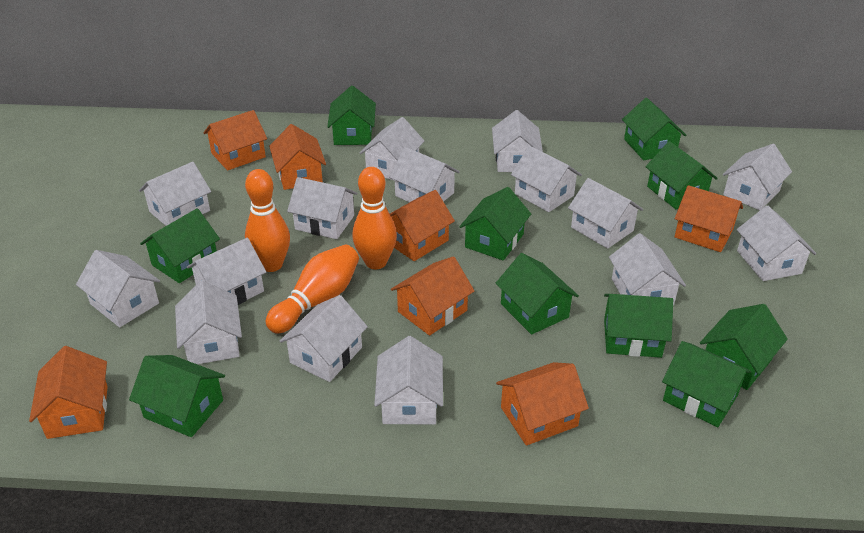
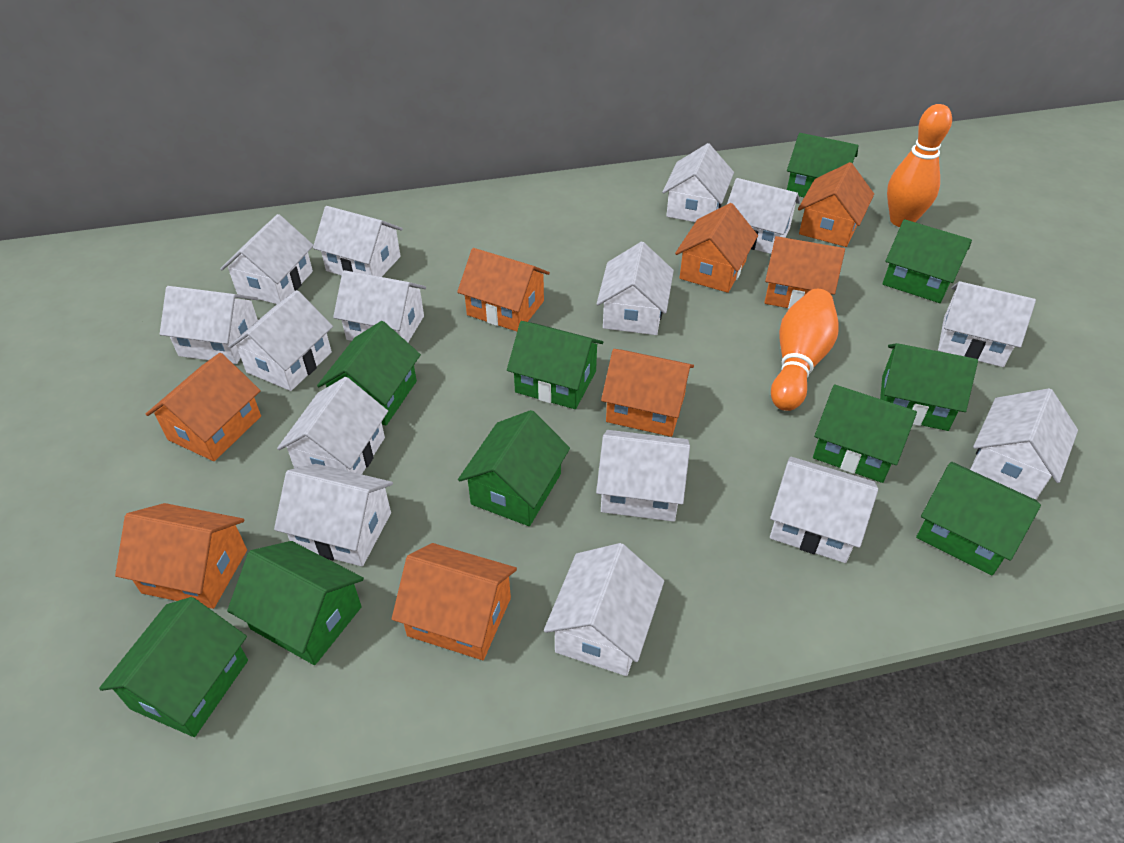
orange bowling pin: [245,169,290,272] [265,244,359,334] [352,167,397,269] = 3 -> [771,289,839,411] [887,104,952,227] = 2
orange house: [29,346,108,439] [203,110,267,170] [269,124,326,190] [390,190,455,261] [391,256,474,336] [496,362,589,446] [675,185,743,252] = 7 -> [115,503,247,609] [146,353,261,461] [392,543,517,660] [457,248,550,331] [601,349,694,437] [675,203,758,293] [764,236,845,309] [798,162,874,247] = 8

